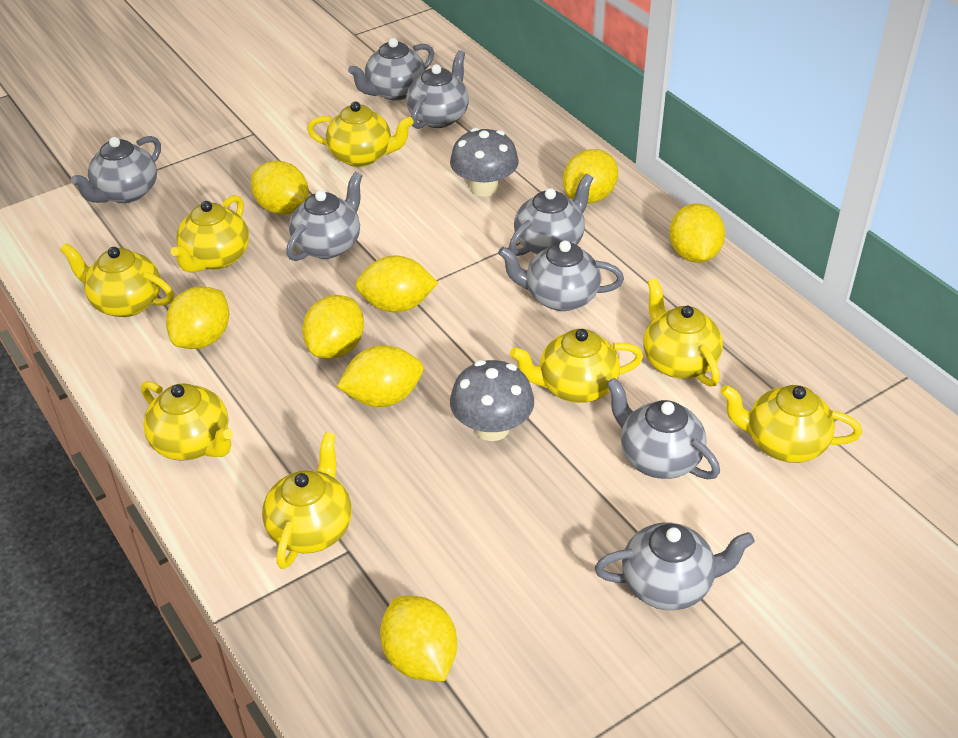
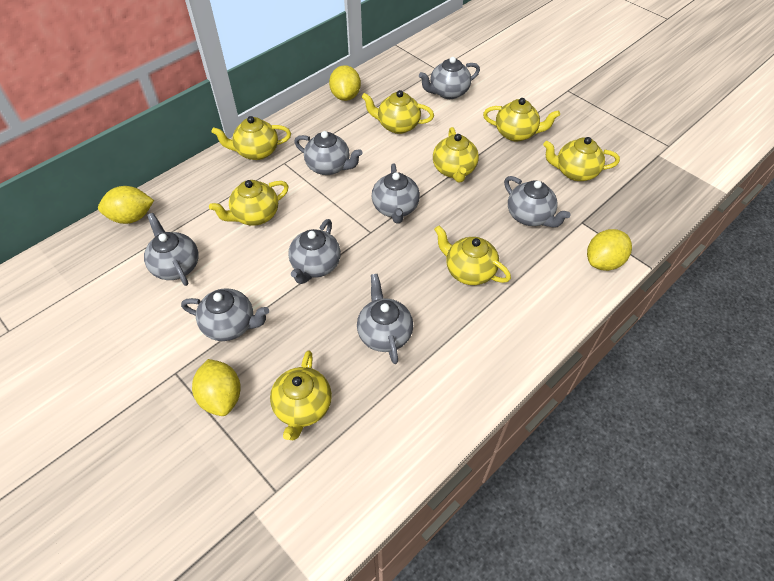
grey mushroom: [450,128,519,196] [450,360,534,441] = 2 -> none = 0
yellow lemon: [166,286,229,349] [251,161,309,215] [302,295,364,359] [337,345,424,407] [355,255,438,313] [380,596,457,681] [563,149,618,203] [669,203,725,263] = 8 -> [98,186,154,224] [192,359,241,416] [329,65,361,101] [587,229,632,271] = 4

